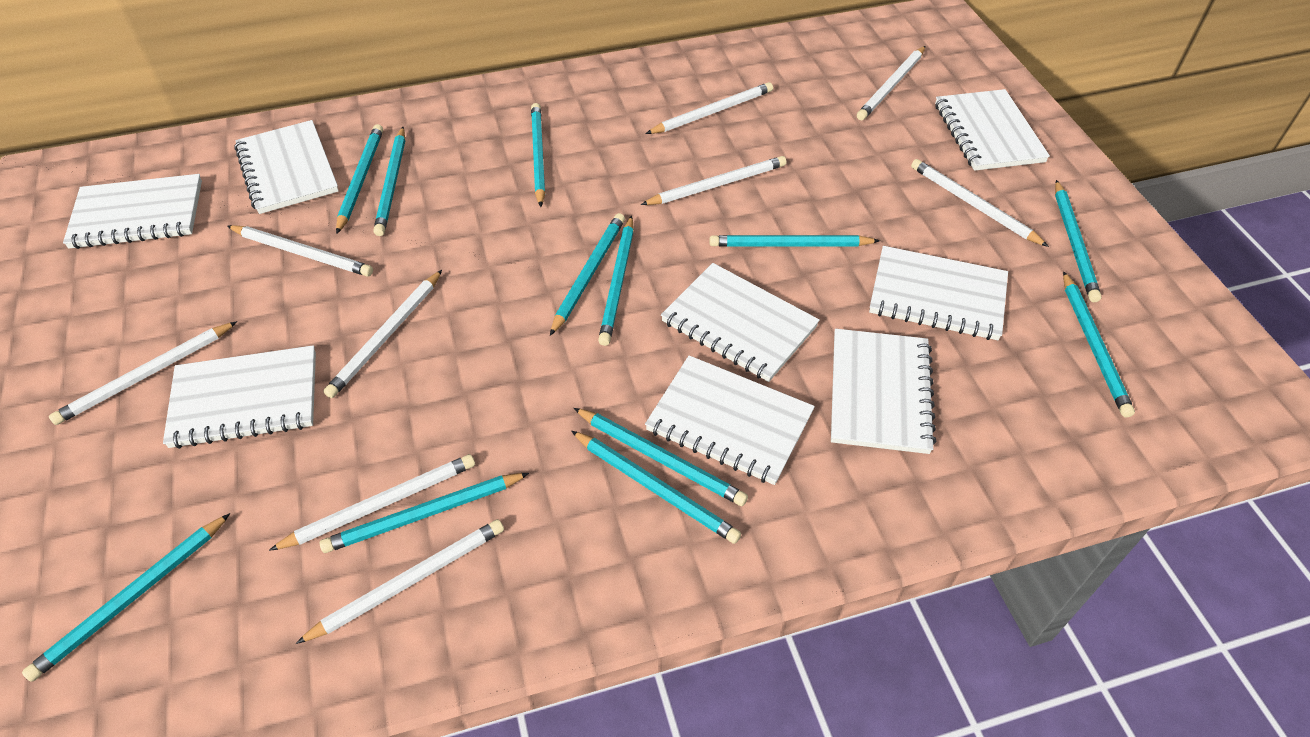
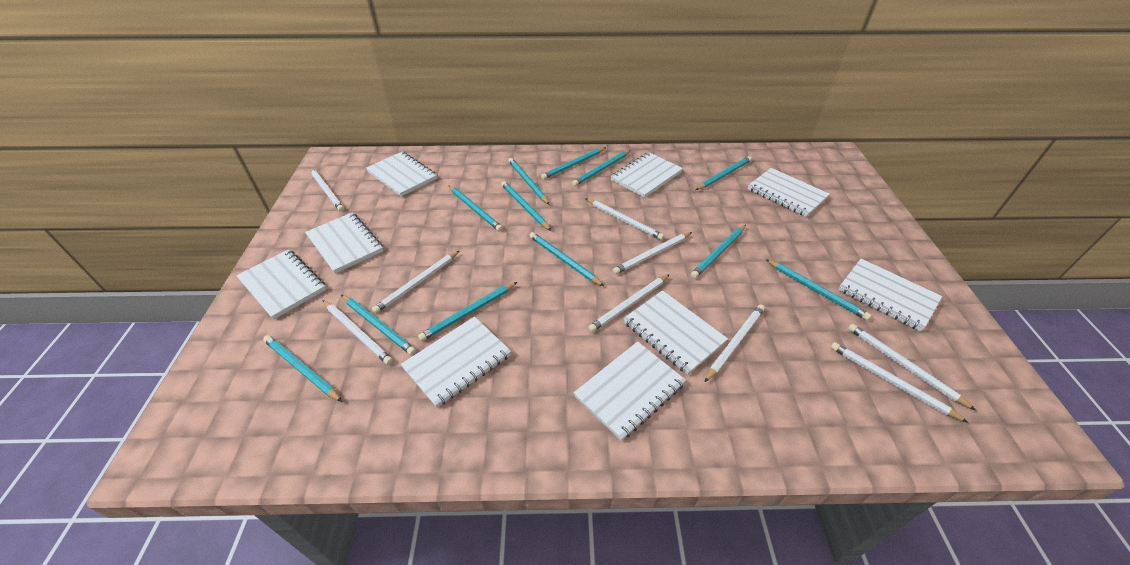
white notebook: [63,174,202,249] [163,345,316,449] [234,120,339,214] [645,355,815,485] [661,263,820,382] [831,329,936,454] [869,246,1008,340] [935,89,1050,171] = 8 -> [237,249,326,320] [305,213,383,274] [366,152,437,197] [401,316,511,408] [574,341,686,441] [611,152,683,198] [623,290,728,375] [748,168,830,217] [838,259,942,331] = 9

